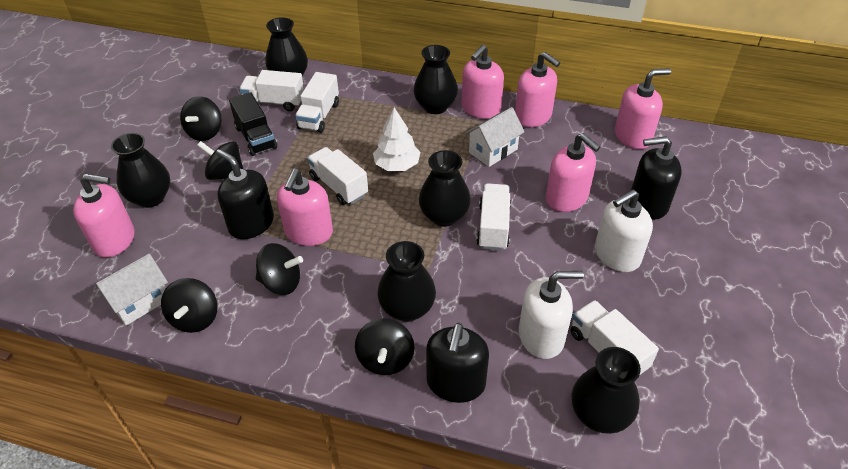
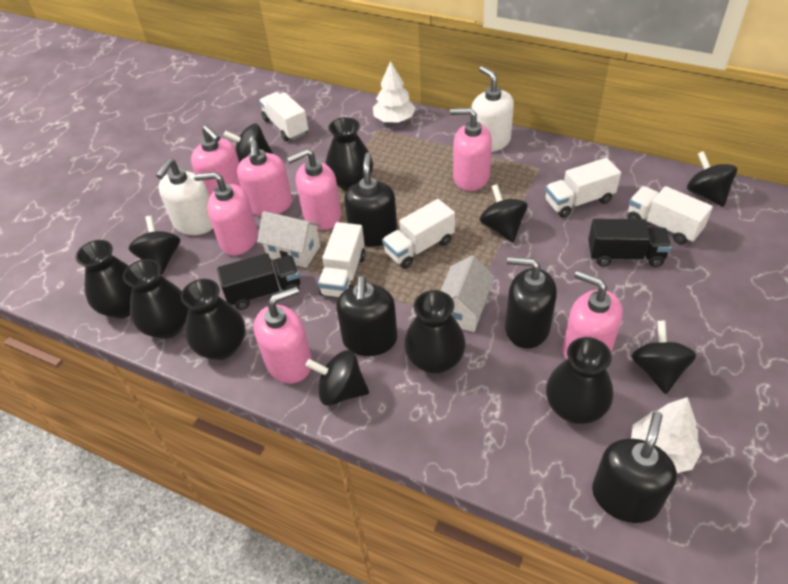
black soap dispenser: [216,149,274,239] [426,323,489,403] [631,136,682,220] = 3 -> [336,276,398,356] [344,153,397,247] [505,257,557,349] [592,411,677,523] = 4
black spinning top: [161,278,218,333] [180,96,222,141] [197,141,243,180] [256,243,303,295] [355,318,414,375] = 5 -> [129,216,180,275] [223,124,273,163] [306,350,369,406] [480,184,528,242] [631,321,696,394] [687,151,737,207] = 6
black truck: [229,92,277,156] = 1 -> [217,253,300,310] [588,219,671,267] = 2
pink soap dispenser: [73,174,134,258] [277,169,333,246] [462,45,504,119] [515,52,560,127] [545,133,600,212] [615,68,671,149] = 6 -> [191,125,241,197] [194,172,258,255] [237,140,292,216] [254,286,312,383] [287,148,341,230] [450,108,492,191] [563,270,623,359] = 7
white tree: [373,107,420,171] = 1 -> [373,61,416,123] [631,397,702,473] = 2

